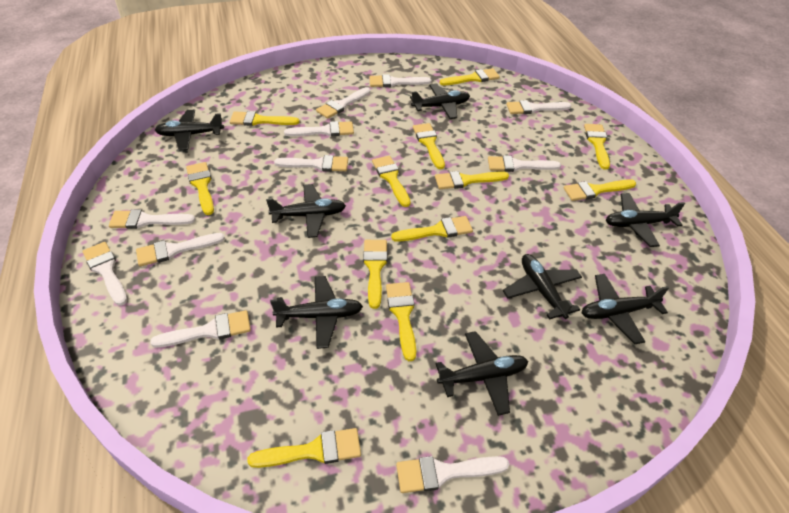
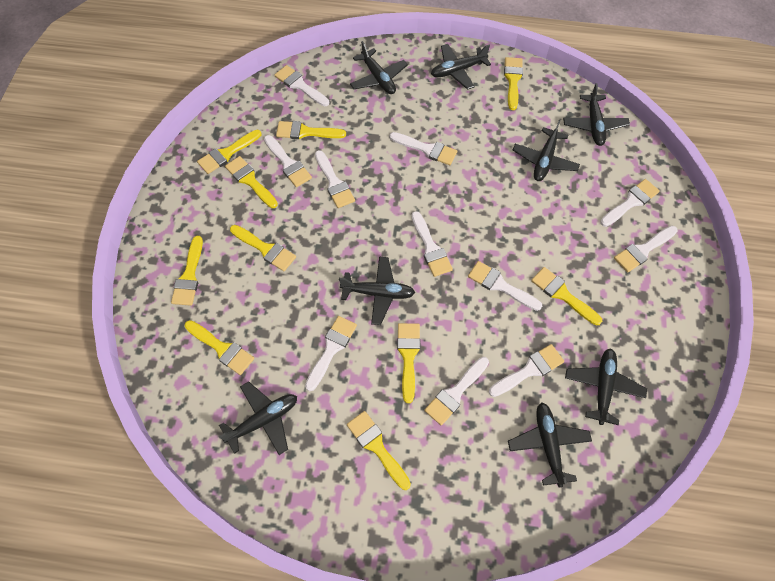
yellow brush: [186,162,214,215] [230,111,299,126] [247,428,361,468] [363,240,387,309] [372,156,411,207] [386,282,416,361] [391,216,473,242] [413,123,445,169] [435,171,509,189] [440,68,500,85] [563,179,636,201] [584,124,610,170] = 12 -> [171,236,203,306] [185,320,254,375] [197,130,262,174] [225,156,278,208] [230,225,296,271] [276,121,346,139] [347,411,411,490] [397,323,420,403] [504,57,523,110] [531,267,602,325] = 10

